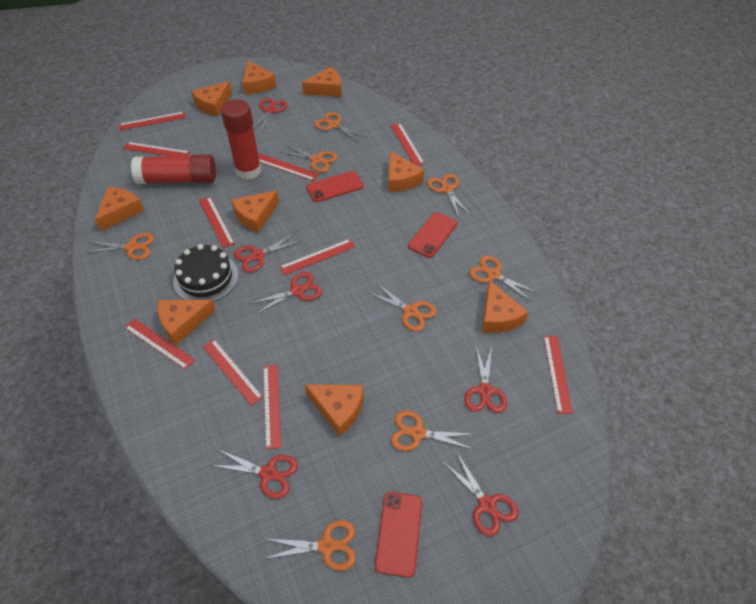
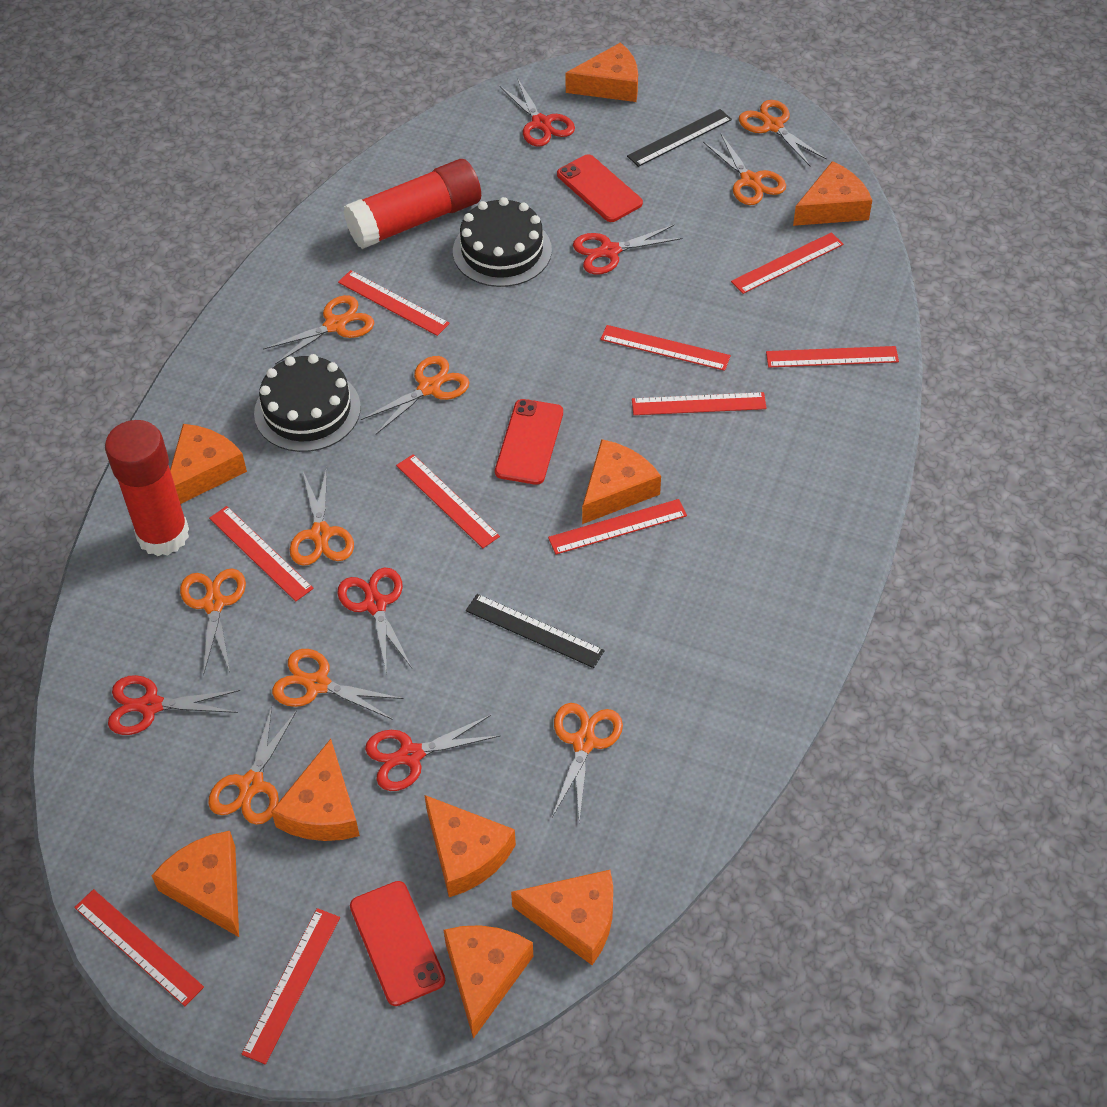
black cake: [173,244,238,302] = 1 -> [254,354,361,452] [453,197,552,287] = 2
black ruler: none = 0 -> [466,594,605,668] [627,109,732,167] = 2
orange scissors: [84,233,154,260] [263,520,356,571] [279,144,338,172] [314,112,366,143] [367,283,437,331] [391,411,476,451] [427,174,471,218] [469,256,538,302] = 8 -> [180,569,246,676] [208,706,297,825] [263,295,374,364] [272,649,404,720] [290,467,354,566] [361,356,470,434] [552,703,623,823] [703,134,786,205] [739,100,827,167] = 9
red scissors: [210,449,298,499] [234,233,301,273] [249,272,322,315] [253,98,288,134] [442,453,519,536] [464,345,507,413] = 6 -> [108,675,240,735] [337,568,412,674] [365,715,500,791] [500,80,575,147] [573,225,683,274] = 5

